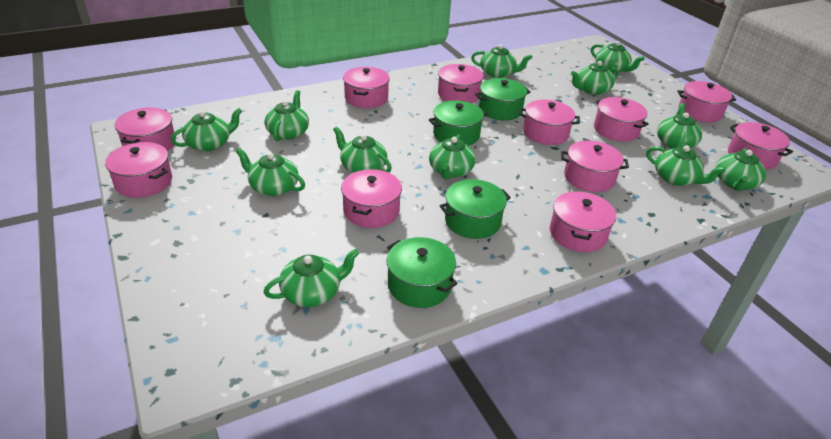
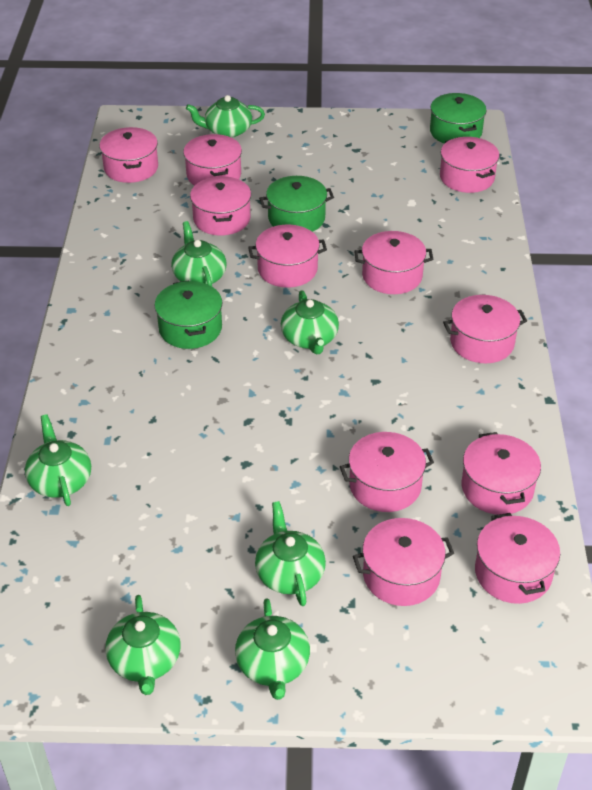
green pot: [387,237,458,308] [429,100,487,146] [440,179,511,239] [475,78,531,120] = 4 -> [154,281,223,349] [259,176,334,232] [430,93,487,144] = 3
green teapot: [170,108,242,151] [235,148,305,196] [263,249,359,307] [265,90,309,141] [333,127,392,173] [429,134,476,180] [471,45,532,78] [571,61,619,95] [591,41,644,73] [646,145,725,186] [657,103,702,149] [716,148,766,191] = 12 -> [25,414,91,506] [105,595,181,695] [171,221,227,286] [186,95,265,138] [235,598,310,700] [255,501,326,606] [281,290,339,354] = 7

